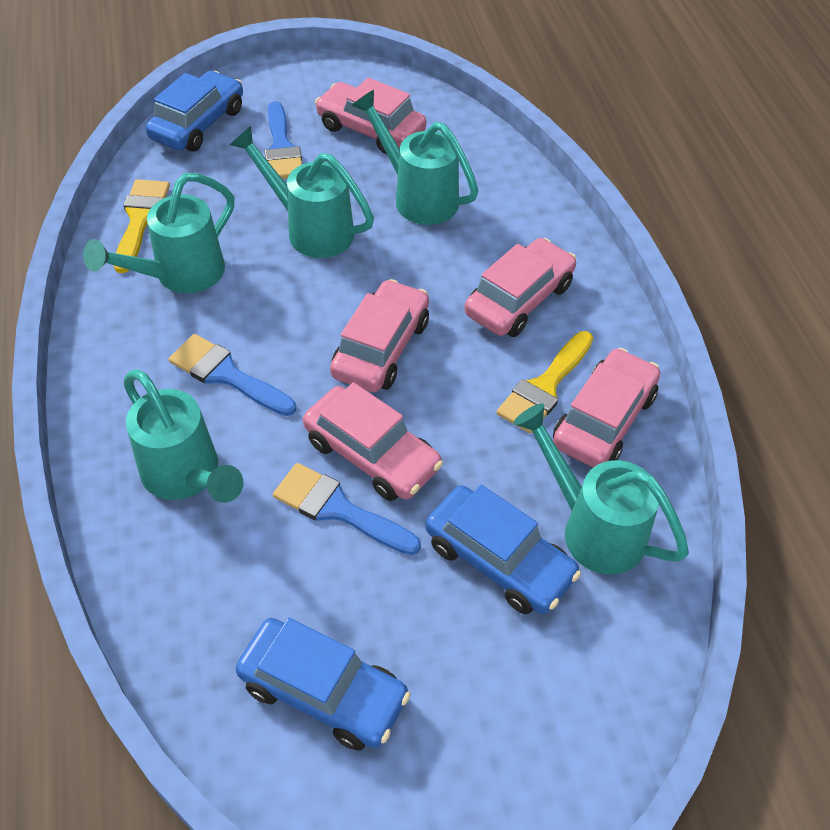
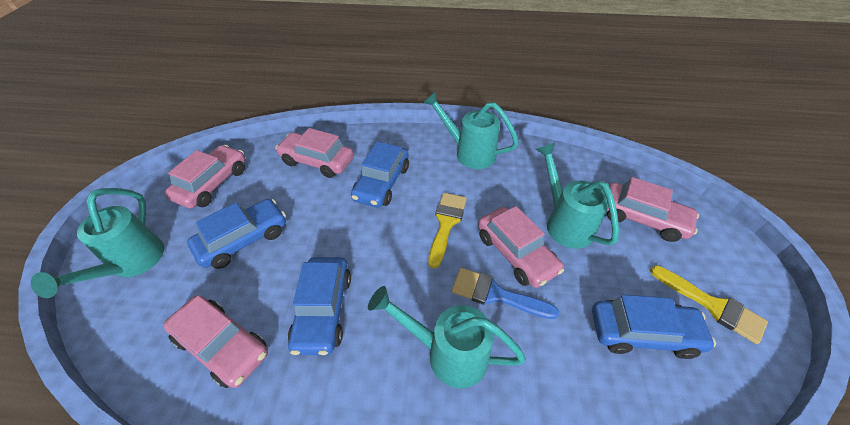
blue brush: [169,334,296,416] [265,101,302,179] [273,463,421,555] = 3 -> [452,268,559,319] = 1
blue car: [146,71,243,152] [236,618,411,750] [425,485,581,614] = 3 -> [187,199,286,269] [288,257,351,355] [351,142,409,208] [592,295,716,359] = 4
turquoise watering can: [83,173,234,293] [124,369,244,503] [230,126,374,258] [351,90,478,225] [513,403,689,574] = 5 -> [31,188,164,298] [368,286,526,388] [423,91,519,169] [536,142,619,249] = 4

